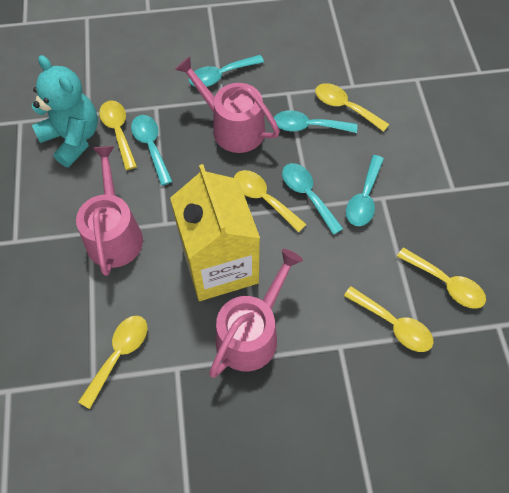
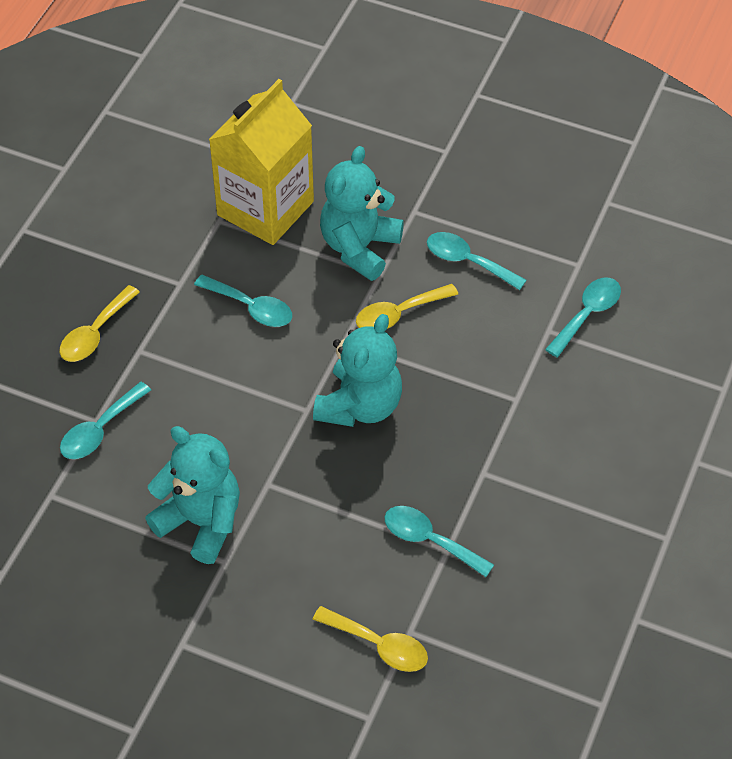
pink watering can: [76,146,143,276] [175,56,280,153] [209,249,303,378] = 3 -> none = 0
turquoise teddy bear: [32,55,98,167] = 1 -> [145,426,240,564] [313,314,402,427] [320,146,404,281] = 3
yellow spoon: [78,316,147,409] [99,100,137,170] [234,170,307,233] [315,83,389,132] [344,286,433,352] [397,247,486,309] = 6 -> [59,285,140,362] [313,606,428,672] [356,284,459,329] = 3

